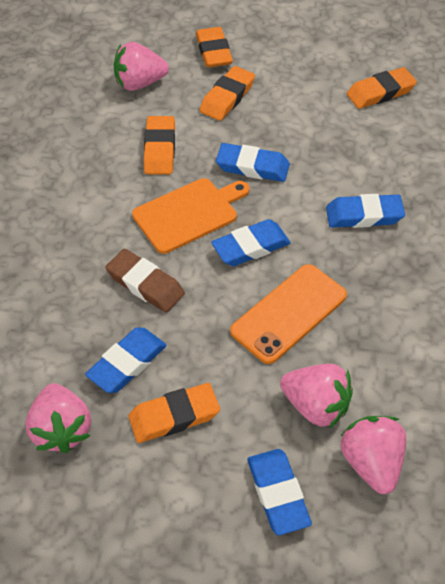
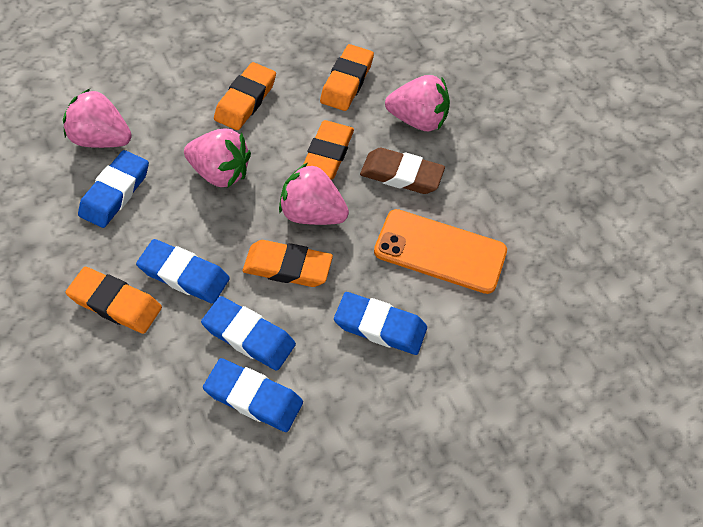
orange cutting board: [132,178,249,254] = 1 -> none = 0

